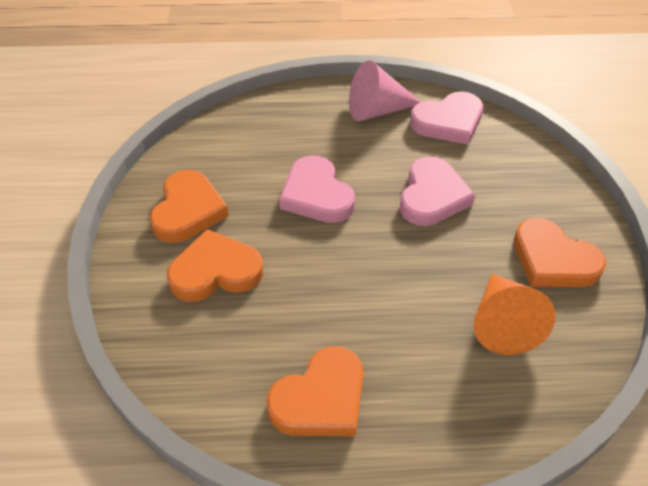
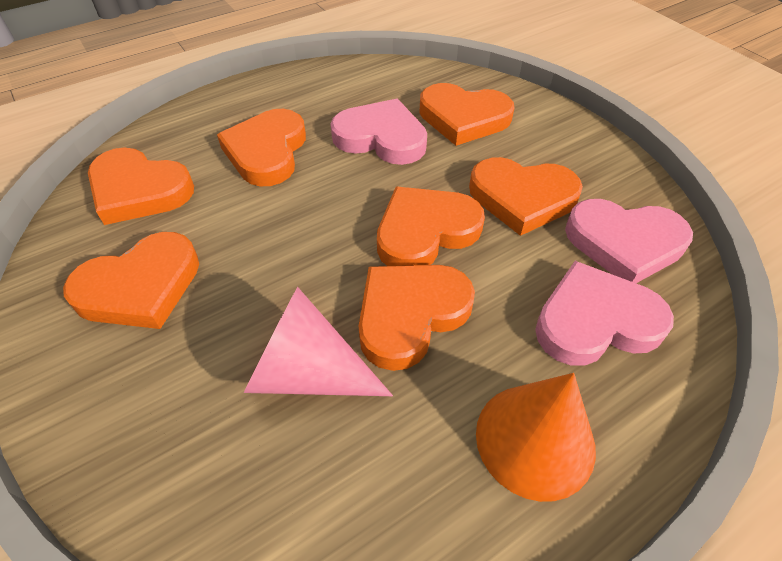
orange heart: [150,170,229,243] [167,229,263,302] [266,346,363,436] [514,218,606,287] = 4 -> [63,232,199,329] [88,148,194,225] [217,109,306,186] [359,265,475,371] [377,187,485,266] [420,83,514,146] [469,157,583,236] = 7

